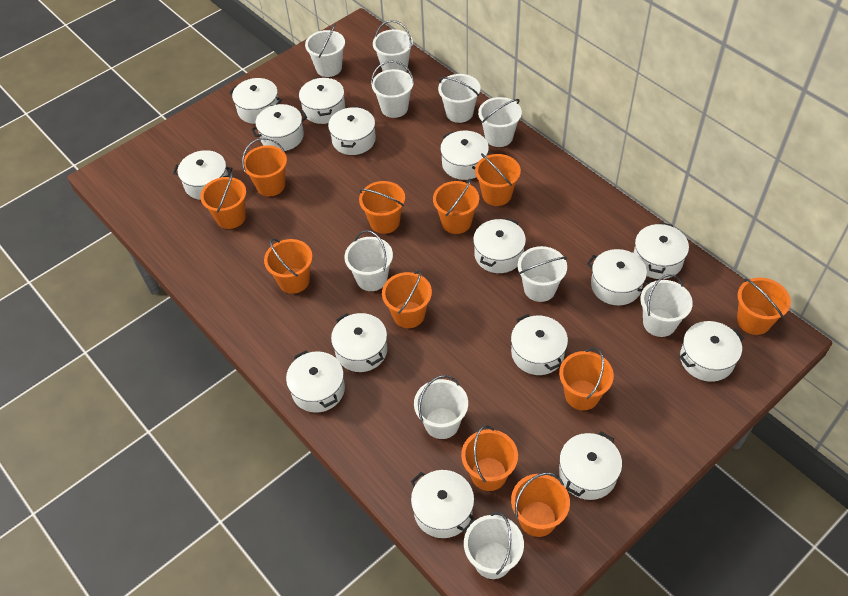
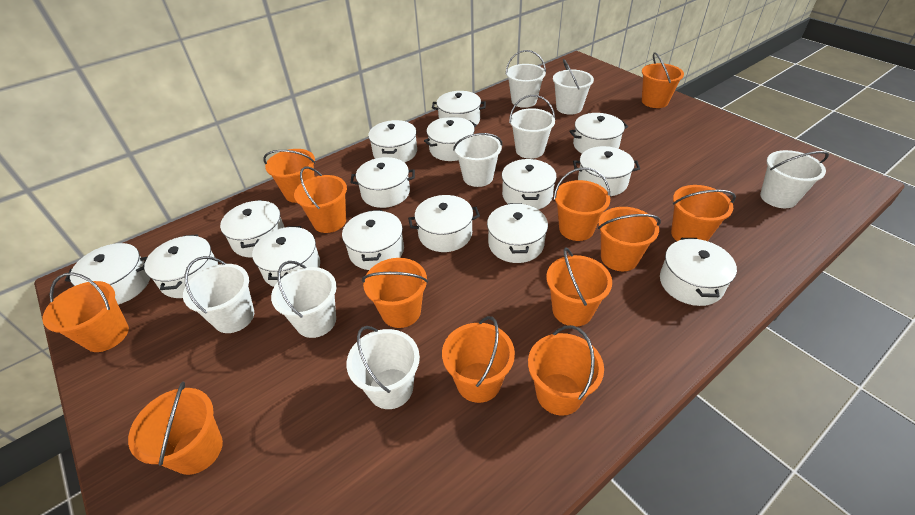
orange bucket: [200,172,246,229] [242,138,287,196] [264,238,313,294] [359,181,405,234] [382,270,432,328] [433,179,479,234] [461,425,518,491] [475,154,521,206] [511,472,570,537] [559,347,614,410] [737,278,791,335] = 11 -> [42,272,129,352] [128,382,223,475] [263,149,315,203] [294,167,347,233] [362,258,428,328] [442,316,515,403] [528,325,604,416] [546,248,612,327] [554,167,611,241] [598,207,661,271] [642,52,684,108] [671,185,736,241] = 12
white bucket: [305,24,345,77] [344,230,393,291] [371,61,414,118] [373,20,413,72] [414,375,468,439] [438,74,480,123] [464,512,524,579] [478,97,522,147] [518,246,567,302] [640,274,693,337] = 10 -> [183,256,254,333] [271,261,337,338] [346,326,420,409] [453,133,502,187] [506,50,546,108] [509,95,555,159] [553,59,594,115] [760,150,829,208] = 8

